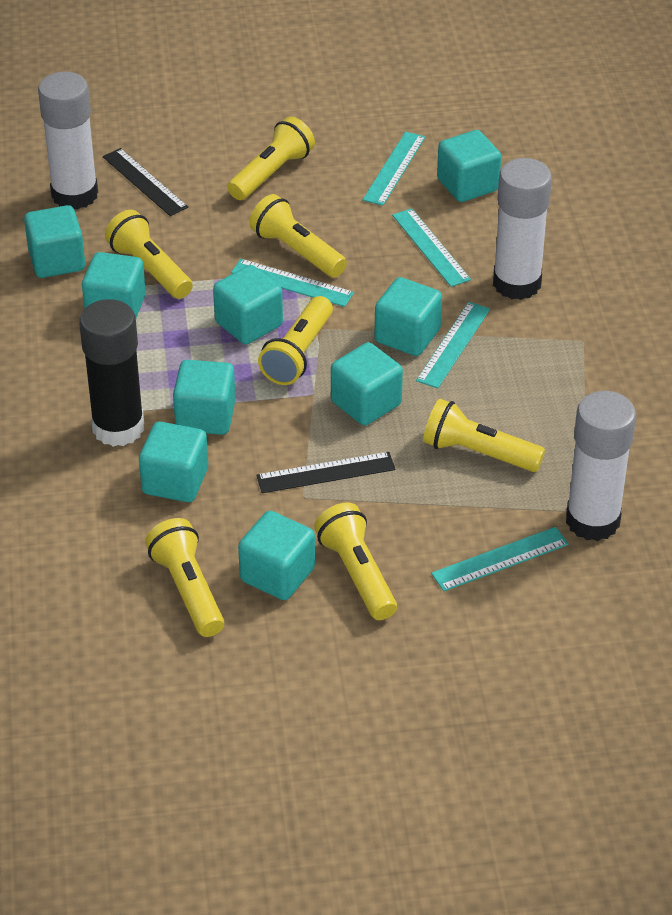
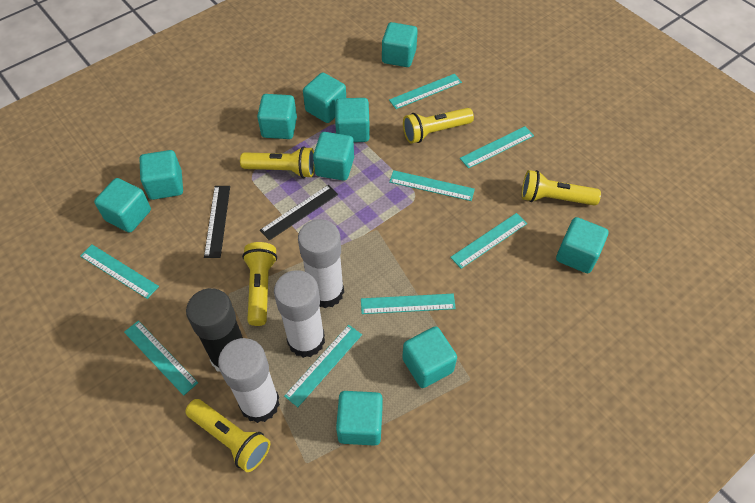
turquoise cube: [24,205,85,278] [82,252,146,318] [139,422,208,502] [173,360,236,435] [213,265,283,345] [238,511,315,600] [331,342,403,426] [374,277,442,356] [437,130,501,202] = 9 -> [94,178,151,233] [140,150,183,200] [257,94,297,139] [303,73,346,123] [313,132,354,181] [335,98,370,142] [336,391,383,446] [382,22,418,67] [402,326,457,388] [556,217,608,273] = 10
turquoise ruler: [231,259,354,307] [363,132,425,206] [392,208,471,287] [416,302,490,388] [431,527,569,591] = 5 -> [80,245,159,299] [124,321,198,396] [284,325,362,407] [361,294,456,314] [389,74,462,109] [389,170,475,201] [450,213,527,269] [460,126,534,168] = 8
yellow flashlight: [105,210,193,299] [145,518,224,637] [227,116,315,200] [249,194,347,278] [258,296,333,385] [314,502,397,620] [423,399,545,472] = 7 -> [185,399,270,472] [240,146,315,178] [242,242,277,326] [403,108,474,144] [522,170,601,206] = 5

